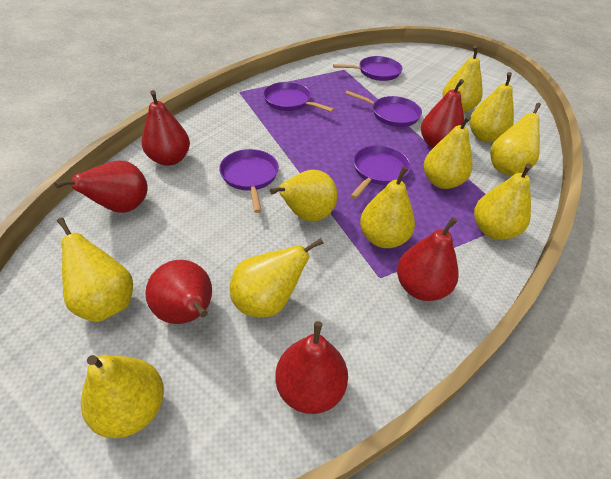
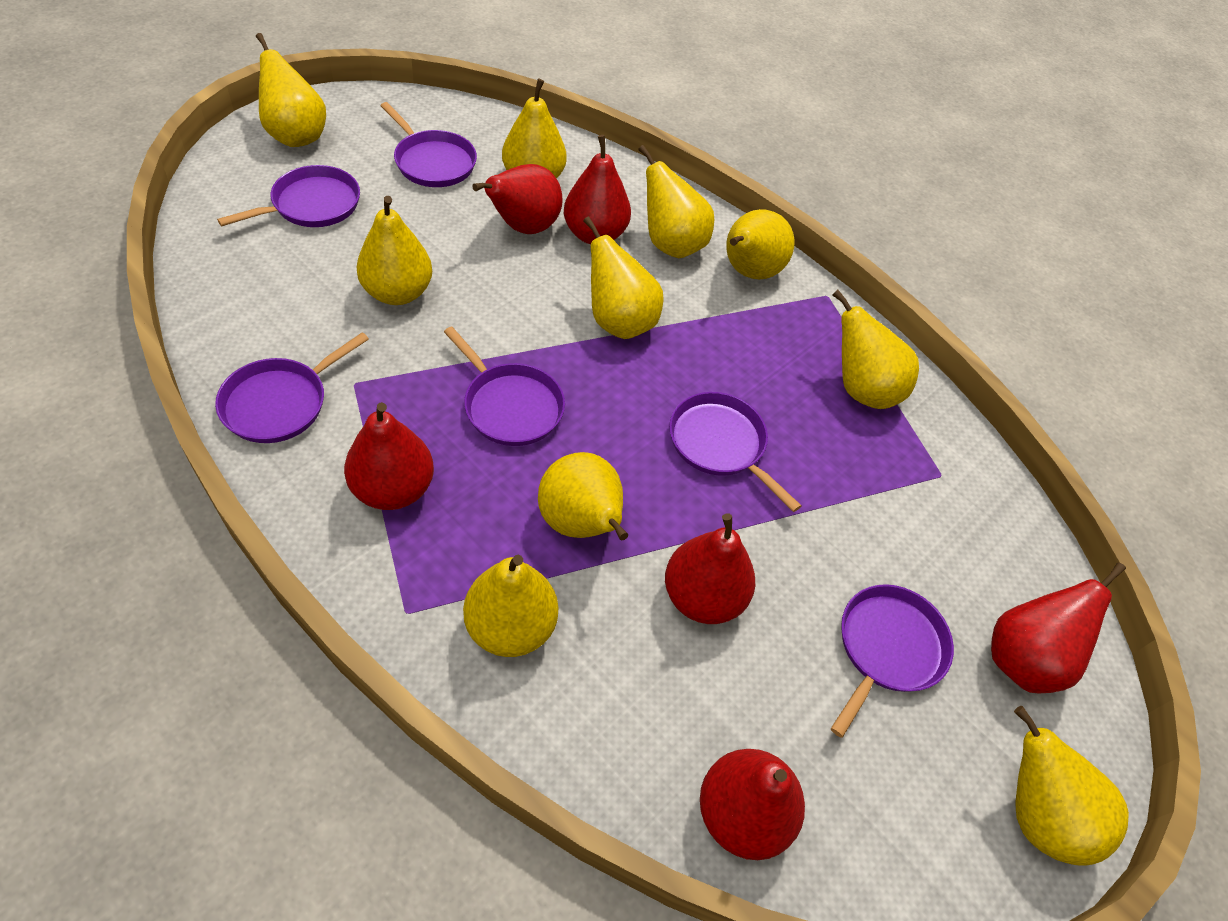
purple pan: [219,149,279,213] [263,82,334,112] [333,56,403,81] [345,91,422,127] [350,145,411,199] = 5 -> [215,332,369,443] [217,165,360,227] [380,102,477,187] [444,327,565,446] [669,392,801,512] [831,584,954,738] = 6

